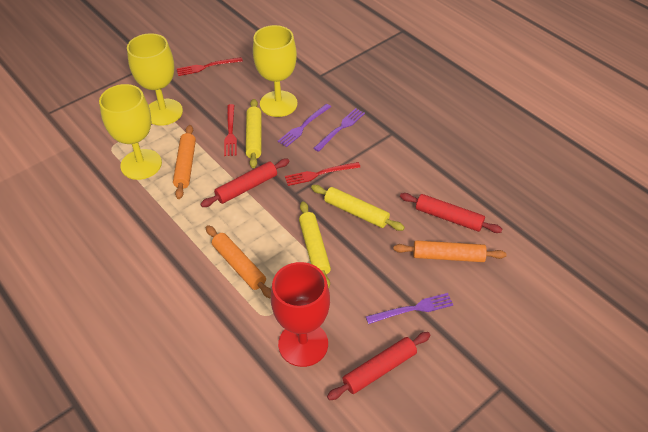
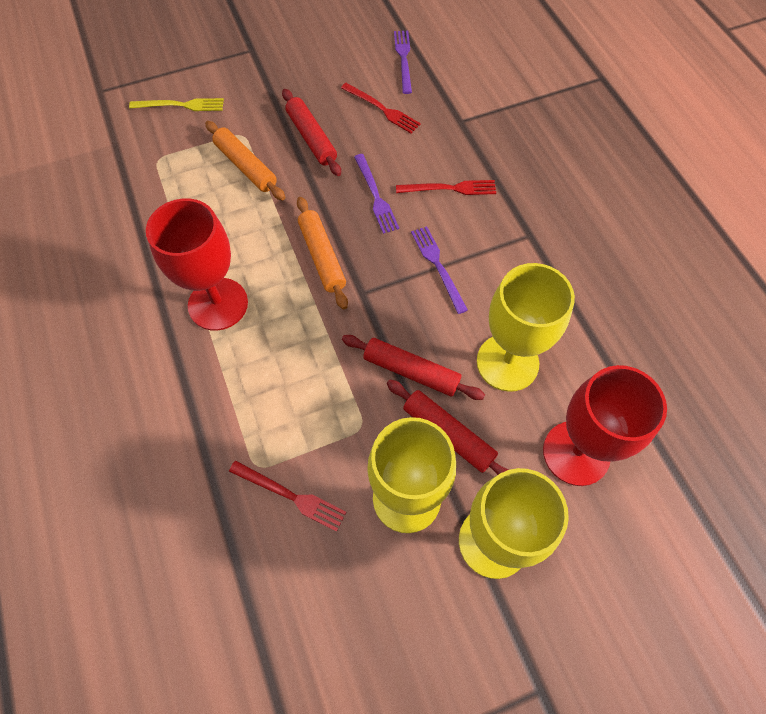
orange rolling pin: [173,125,196,199] [206,225,271,299] [393,240,506,262] = 3 -> [205,121,285,201] [297,197,348,309] = 2
red goblet: [271,262,330,367] = 1 -> [146,198,248,330] [543,365,667,486] = 2
yellow fork: none = 0 -> [129,98,224,111] = 1
yellow rolling pin: [246,99,261,168] [299,201,331,288] [311,185,405,231] = 3 -> none = 0

